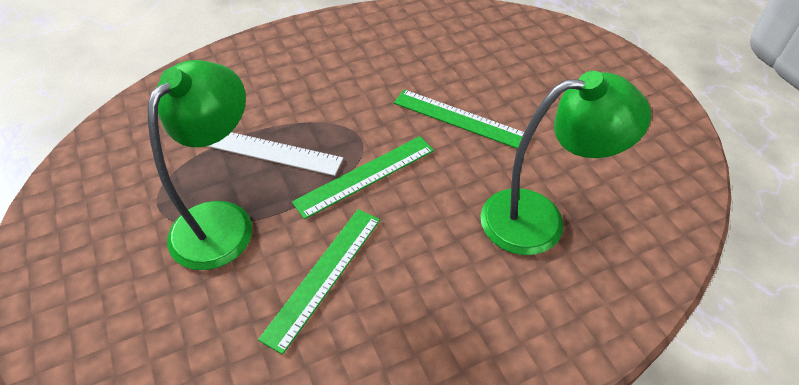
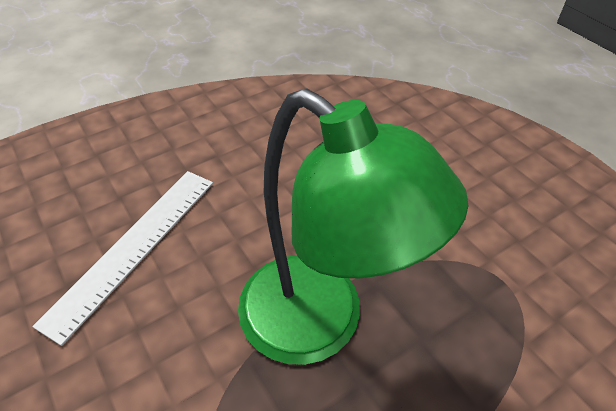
green lamp: [148,60,252,270] [480,71,651,255] = 2 -> [238,88,469,365] = 1
green ruler: [258,209,380,355] [292,136,434,219] [394,90,524,149] = 3 -> none = 0

